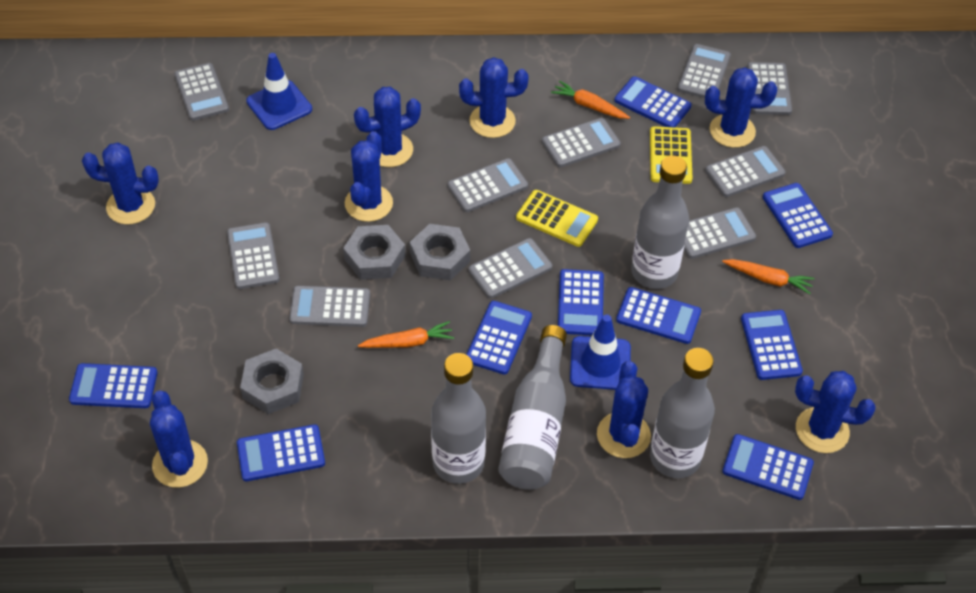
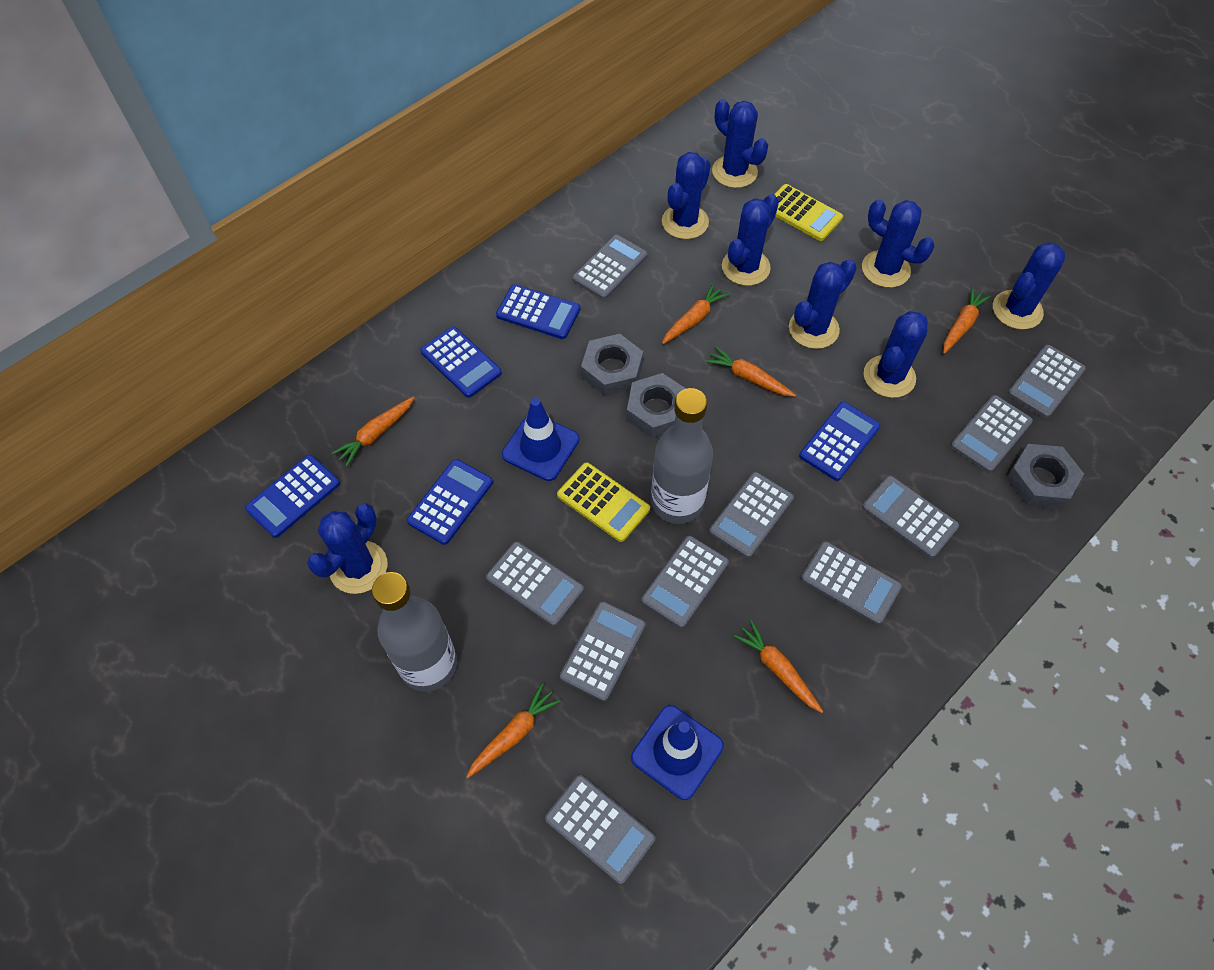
blue calculator: [69,363,157,408] [237,424,325,481] [466,301,532,375] [558,269,604,335] [614,76,692,127] [616,287,701,344] [722,434,814,500] [741,310,803,380] [763,183,833,248] = 9 -> [245,455,340,538] [407,459,493,545] [420,326,502,398] [496,284,580,339] [799,402,881,481] = 5
grey bottle: [431,353,486,484] [498,325,567,490] [631,155,689,289] [650,348,715,478] = 4 -> [372,572,457,692] [651,388,713,524] = 2
orange carrot: [358,321,454,348] [551,81,630,119] [722,259,815,294] = 3 -> [332,396,415,467] [466,683,561,778] [662,283,730,344] [705,346,796,397] [733,620,824,713] [943,287,992,354] = 6

